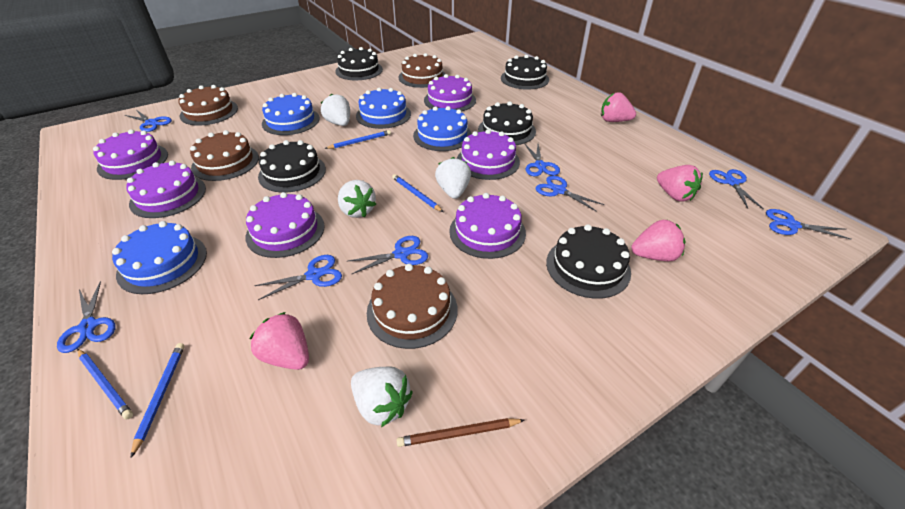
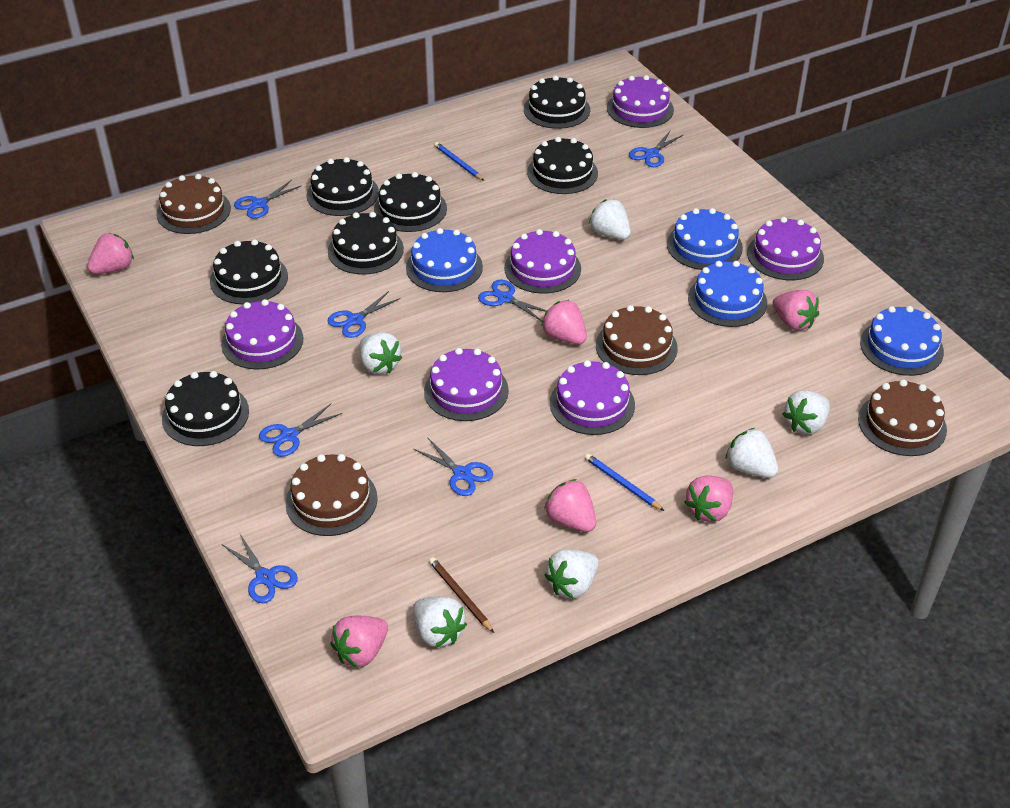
black cake: [258,140,326,193] [336,47,383,80] [478,101,536,145] [501,55,549,90] [546,224,631,299] = 5 -> [162,371,249,446] [210,239,288,304] [307,157,379,216] [328,212,404,274] [374,172,447,232] [524,75,590,129] [527,137,598,194] = 7
blue pencil: [77,349,133,420] [131,343,185,458] [325,130,391,149] [392,174,443,212] = 4 -> [434,142,484,181] [585,454,664,511] = 2
blue scissors: [57,281,116,353] [125,110,172,132] [254,255,342,300] [348,236,428,275] [525,144,560,176] [536,176,604,212] [709,169,764,209] [766,209,852,240] = 8 -> [223,534,298,603] [234,180,301,219] [259,404,342,457] [327,291,401,338] [414,438,493,496] [478,280,547,321] [629,130,684,167] = 7
pink strawberry: [250,312,309,370] [601,92,636,122] [631,220,686,261] [657,165,703,202] = 4 -> [87,233,134,274] [331,616,388,668] [541,300,587,344] [544,479,596,532] [684,476,733,522] [773,290,819,330] = 6
white strawberry: [321,94,350,126] [338,180,376,218] [351,367,413,427] [435,157,471,199] = 4 -> [359,332,402,374] [413,596,467,648] [545,549,599,599] [589,199,631,240] [726,428,778,478] [783,390,830,434] = 6

